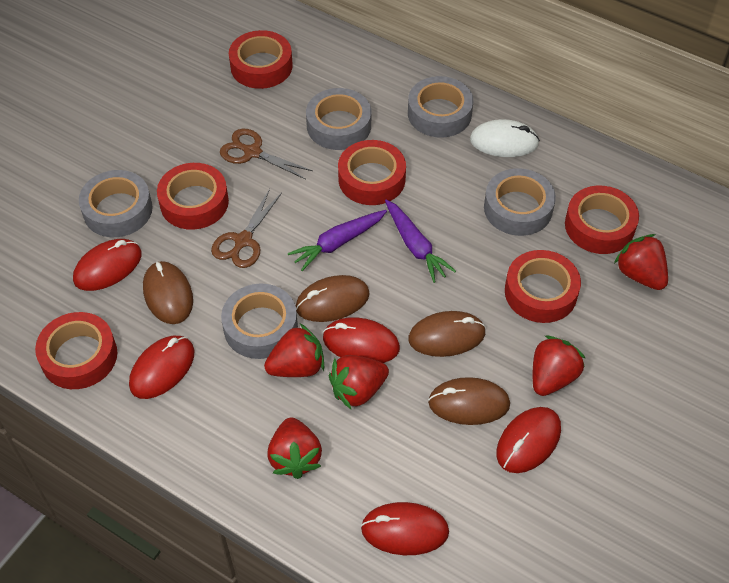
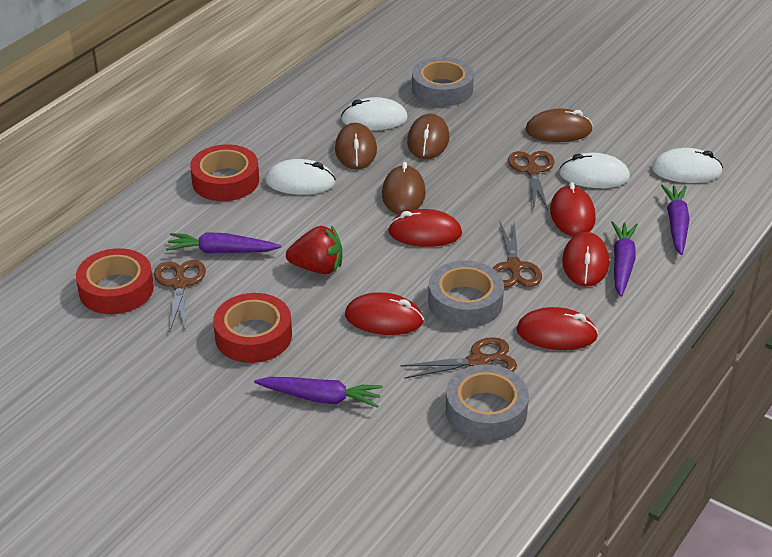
brown scissors: [211,189,282,268] [220,129,313,180] = 2 -> [154,260,206,332] [401,337,517,379] [493,222,542,288] [508,151,555,210] = 4
grey tape: [79,170,153,237] [221,284,298,359] [306,88,371,150] [408,76,473,138] [484,168,556,236] = 5 -> [412,57,474,107] [428,261,504,328] [446,364,529,441] = 3
purple carrot: [288,210,387,271] [385,200,456,283] = 2 -> [166,232,281,253] [254,377,383,408] [611,221,638,297] [661,185,690,255] = 4
red strawberry: [264,324,324,377] [267,418,322,479] [329,355,389,409] [533,336,585,396] [614,234,668,290] = 5 -> [286,225,342,274] = 1
red tape: [35,312,117,389] [157,163,229,230] [229,30,293,89] [338,140,406,205] [505,250,581,323] [565,186,639,254] = 6 -> [76,248,154,314] [190,144,259,201] [213,293,292,363] = 3
white mouse: [470,119,540,157] = 1 -> [265,159,336,195] [341,97,408,130] [559,153,630,188] [652,148,723,183] = 4

